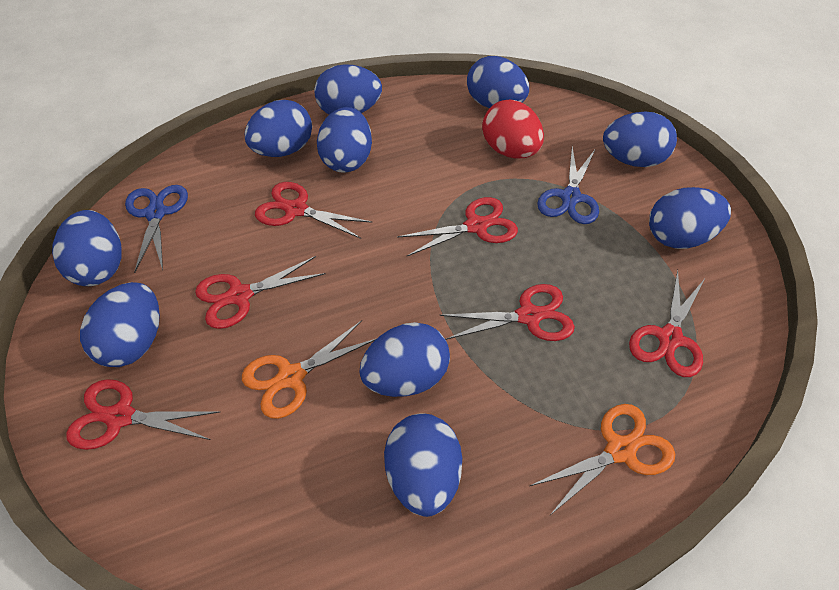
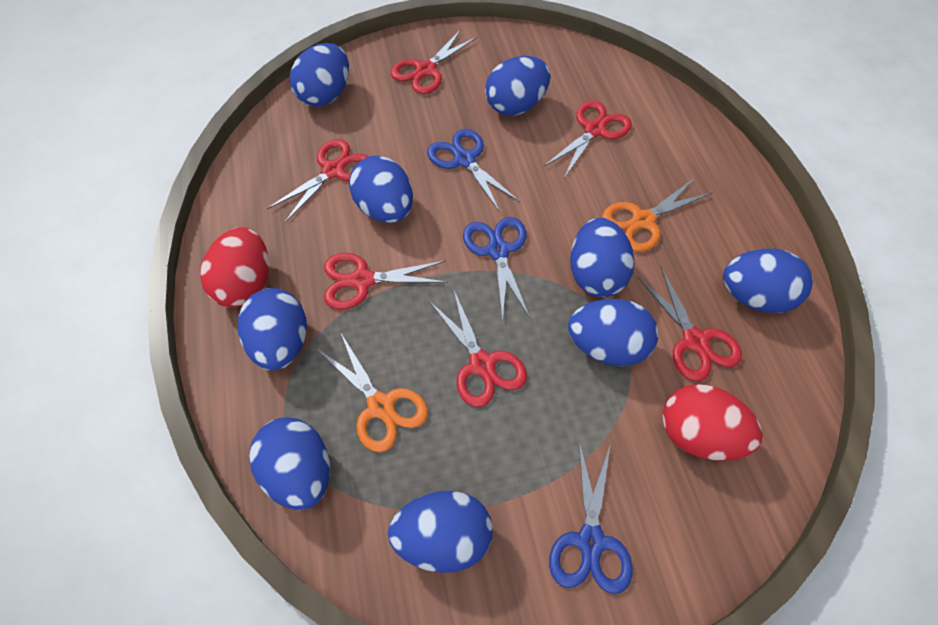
blue egg: [52,210,122,286] [80,282,160,367] [245,100,312,157] [314,64,382,114] [317,107,372,173] [359,322,450,397] [384,414,462,517] [467,56,529,108] [603,111,677,167] [649,187,731,249] = 10 -> [238,288,307,370] [249,417,330,510] [290,43,349,107] [349,156,413,223] [388,491,493,573] [485,56,550,116] [568,299,658,366] [570,218,635,297] [723,249,813,313] = 9
blue scissors: [125,185,188,273] [537,147,599,224] = 2 -> [427,129,520,212] [463,217,530,321] [549,441,633,594] = 3
red egg: [482,100,544,159] = 1 -> [200,228,269,307] [662,384,763,461] = 2

